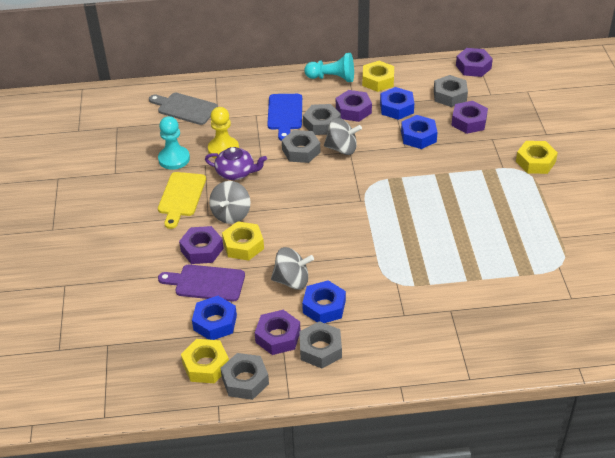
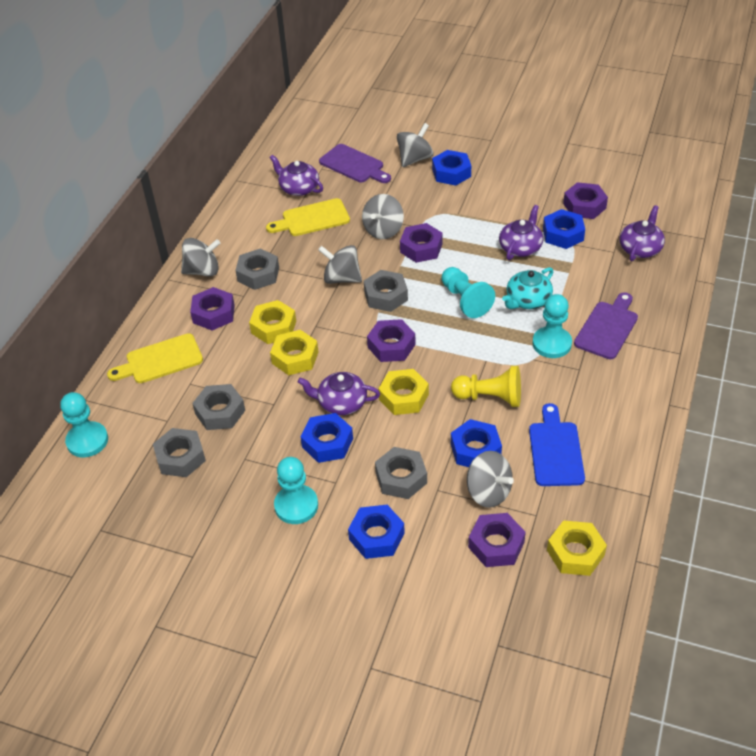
blue nut: [192,296,237,340] [302,280,346,323] [380,87,414,120] [401,115,438,149] = 4 -> [301,413,353,463] [348,505,405,559] [432,150,471,186] [451,419,502,467] [543,209,585,249] = 5
grey cutting board: [149,93,218,125] = 1 -> none = 0
grey spinning top: [209,181,250,224] [271,247,314,290] [324,118,362,155] = 3 -> [181,238,220,277] [318,245,362,284] [362,194,404,239] [397,123,434,167] [467,451,514,508] = 5
purple cutting board: [158,264,245,302] = 1 -> [319,144,391,183] [574,292,638,359] = 2
purple teapot: [205,147,267,180] = 1 -> [270,155,323,196] [298,372,380,415] [499,205,543,260] [620,205,665,261] = 4
turquoise pawn: [158,116,190,170] [304,53,354,82] = 2 -> [60,392,108,457] [274,457,318,524] [441,267,495,318] [532,294,572,358] = 4
turquoise teapot: none = 0 -> [502,267,553,309] = 1
yellow cutting board: [158,172,206,229] = 1 -> [107,333,203,383] [266,198,350,236] = 2

